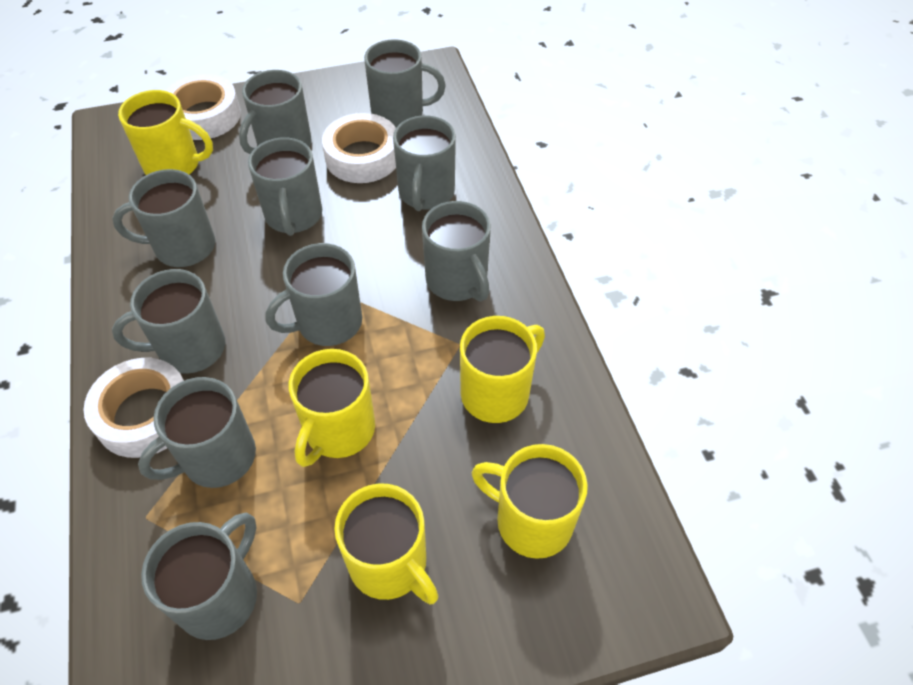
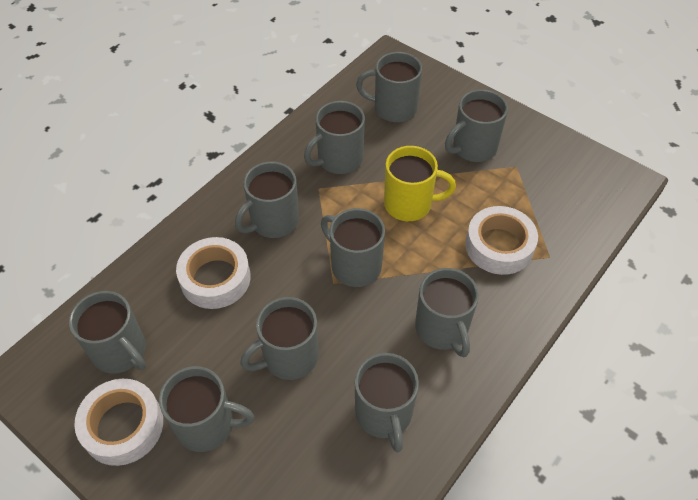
yellow mug: [118,90,213,175] [289,349,375,467] [334,484,439,604] [460,316,545,423] [471,444,588,559] = 5 -> [384,146,456,221] = 1

